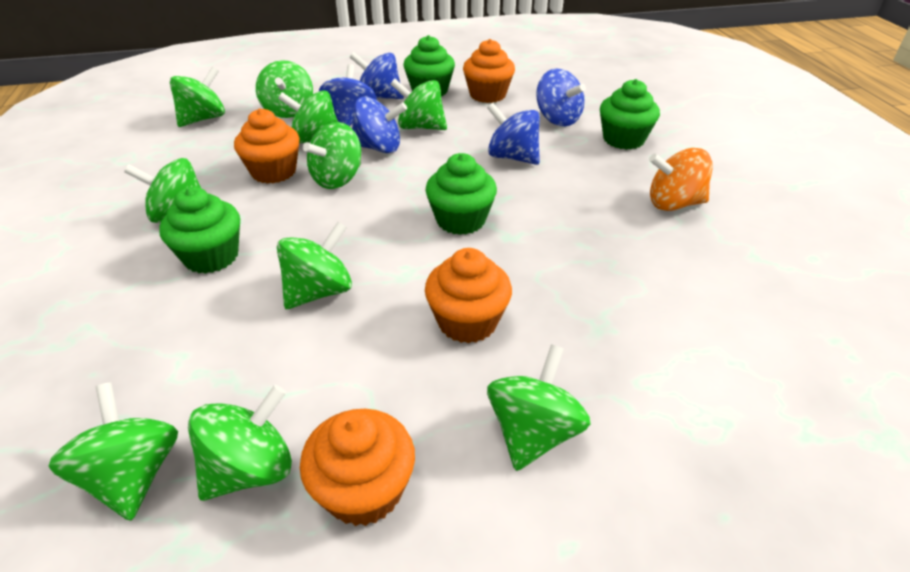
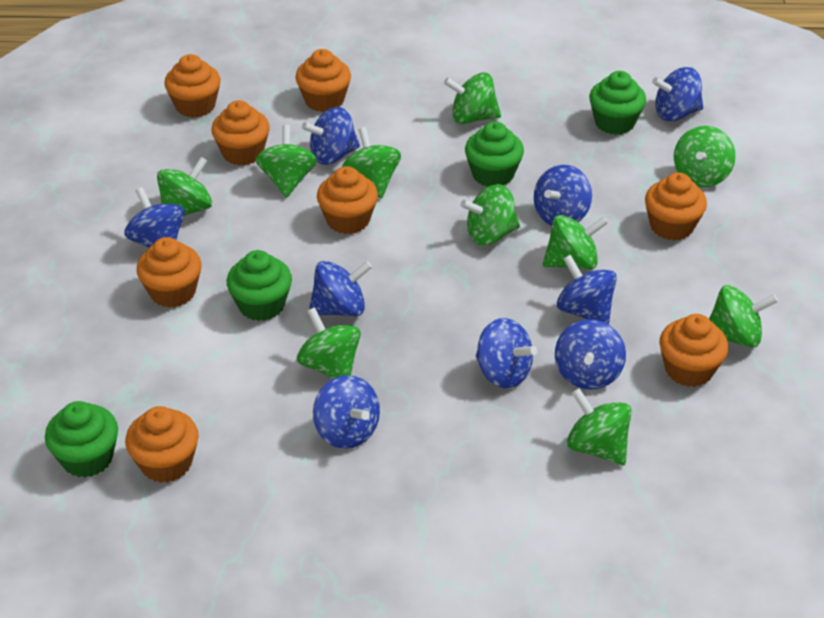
blue spinning top: [319,64,377,126] [350,52,404,99] [352,97,407,153] [487,103,540,165] [536,68,586,126] = 5 -> [124,187,185,248] [302,107,360,165] [309,261,372,317] [313,375,380,449] [476,318,537,389] [534,165,592,226] [555,319,626,390] [557,254,617,324] [652,67,703,121] = 9
orange cupcake: [234,109,300,184] [300,409,415,526] [425,248,512,344] [463,39,515,103] = 4 -> [125,406,199,483] [136,237,202,308] [164,54,220,118] [211,100,270,165] [295,49,351,112] [317,166,378,234] [645,172,707,241] [659,314,728,387] = 8
orange spinning top: [649,148,713,211] = 1 -> none = 0

